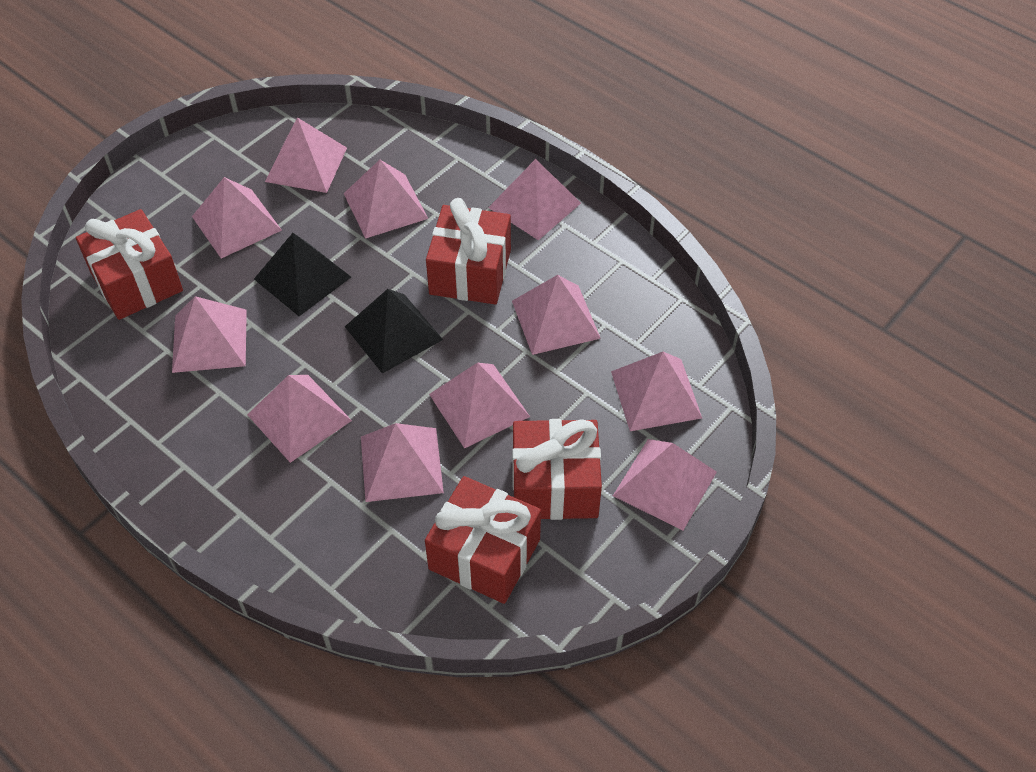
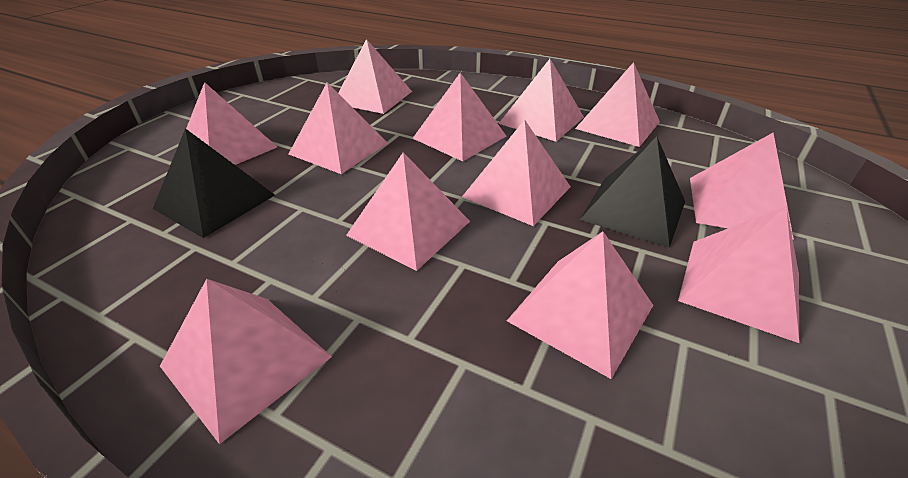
pink pyramid: [172,296,247,373] [192,177,282,258] [247,375,352,463] [265,117,347,193] [344,160,428,239] [361,423,444,502] [429,363,530,449] [488,159,581,240] [512,275,601,355] [611,352,702,431] [613,439,717,531] = 11 -> [160,279,332,444] [186,82,277,165] [289,82,388,174] [338,39,412,114] [346,152,470,271] [413,72,506,162] [462,120,571,226] [499,59,584,141] [507,231,653,379] [575,62,660,147] [678,206,799,343] [690,133,794,240] = 12
red gift: [76,209,183,320] [425,476,541,604] [426,198,511,304] [512,419,602,520] = 4 -> none = 0

